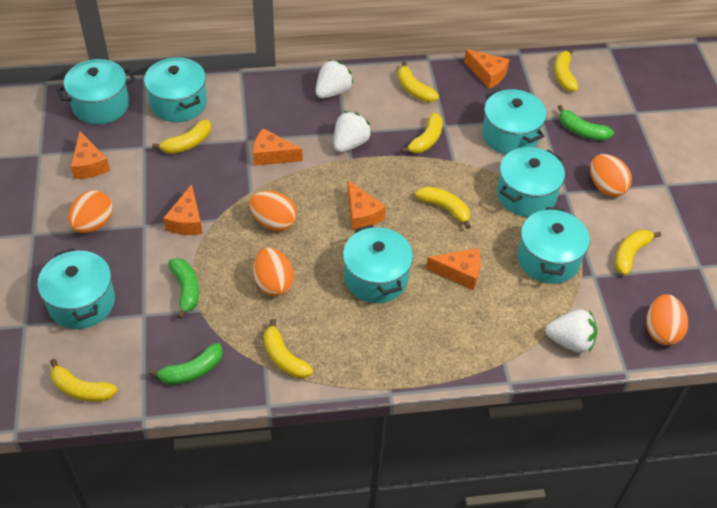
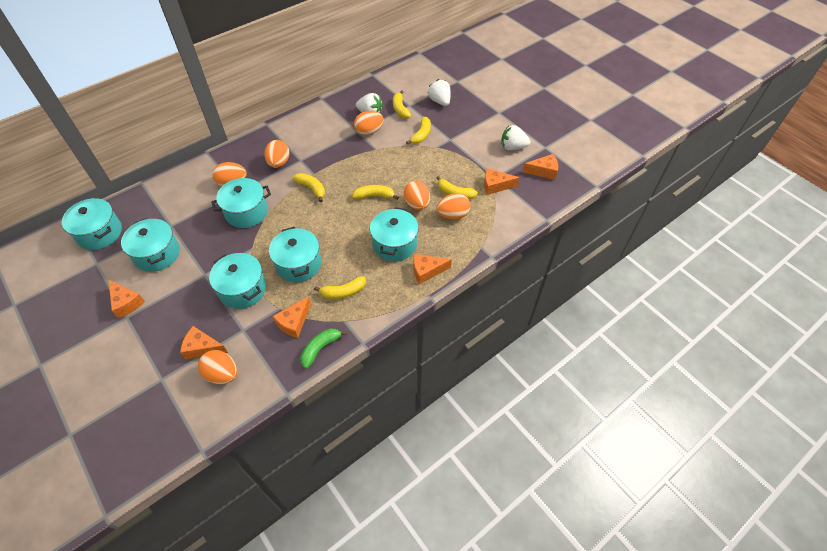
green banana: [148,343,223,385] [168,258,199,319] [558,105,614,141] = 3 -> [300,329,347,369] = 1
orange egg: [68,190,113,233] [250,191,297,231] [253,248,294,296] [590,154,632,197] [646,294,688,345] = 5 -> [198,350,237,384] [213,162,247,186] [264,140,290,168] [354,111,384,136] [404,181,430,210] [436,193,471,220] = 6
turquoise pot: [37,248,115,329] [56,59,135,124] [144,57,207,122] [343,225,413,303] [482,89,546,155] [497,147,565,217] [517,207,590,284] = 7 -> [62,198,122,250] [121,218,180,272] [209,253,266,309] [211,178,271,228] [269,227,321,282] [370,207,419,261] = 6
yellow banana: [50,359,118,402] [152,119,211,154] [264,319,313,378] [397,61,439,102] [401,113,443,153] [415,186,471,229] [554,48,579,92] [615,229,661,275] = 8 -> [292,173,325,202] [314,276,366,299] [352,185,399,200] [393,90,411,119] [406,117,431,145] [436,176,478,200] = 6

